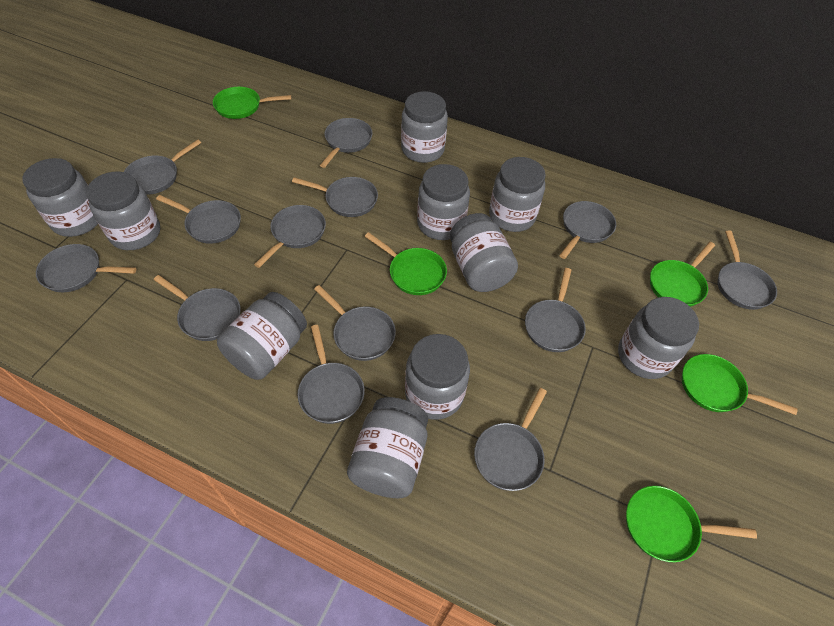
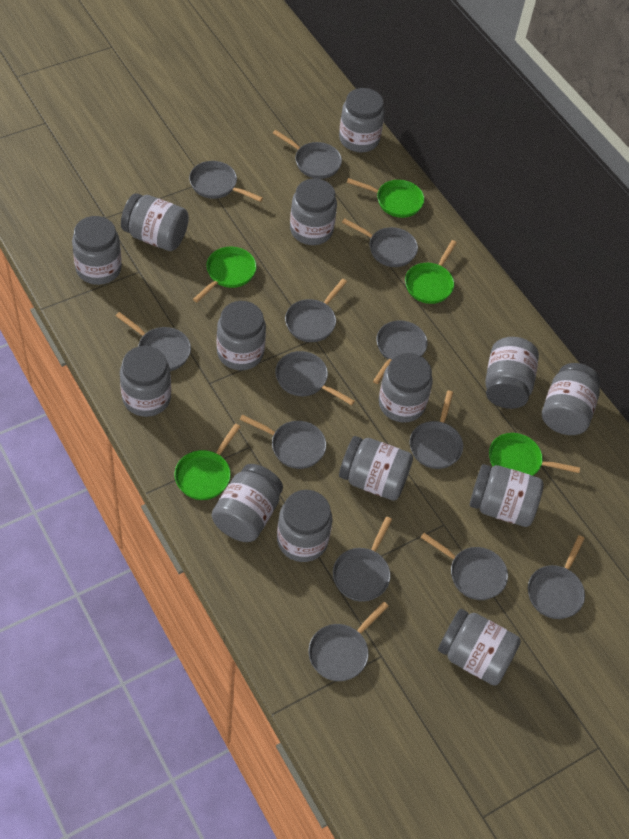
grey jar: [22,158,98,237] [86,171,160,250] [217,292,307,380] [347,397,428,498] [401,91,448,163] [405,334,470,420] [417,164,470,240] [450,213,518,292] [489,157,546,232] [618,297,699,379] = 10 -> [72,216,122,285] [120,346,171,417] [121,193,189,251] [212,464,283,542] [217,301,266,370] [277,490,333,562] [290,178,337,245] [339,88,385,152] [339,436,413,501] [379,353,433,422] [438,609,521,686] [470,464,543,527] [485,337,539,409] [542,363,600,435] = 14

